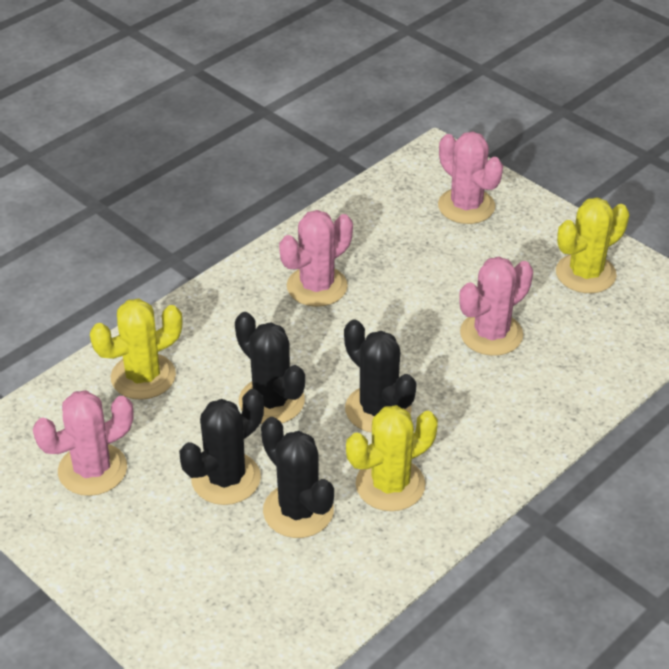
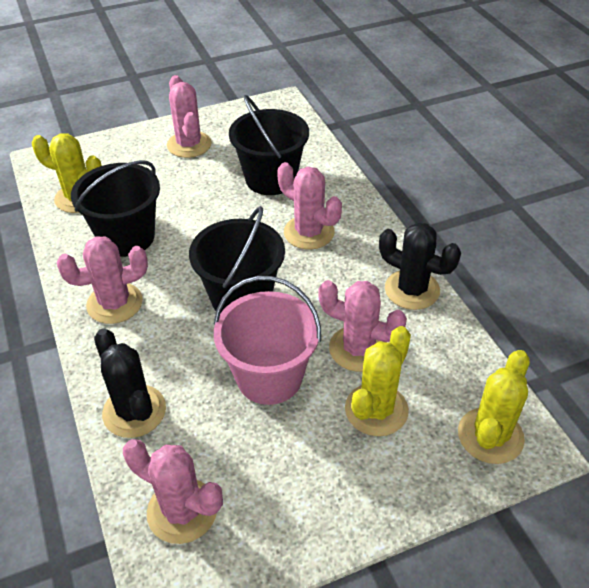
black bucket: none = 0 -> [71,160,160,257] [189,206,285,313] [229,95,309,195] = 3
black cactus: [179,389,264,505] [235,312,305,424] [261,417,334,538] [344,319,417,433] = 4 -> [94,328,166,438] [379,222,461,310] = 2
pink bucket: none = 0 -> [214,276,321,405] = 1
pink cactus: [33,390,134,496] [279,210,353,307] [438,132,503,224] [459,257,533,356] = 4 -> [57,236,148,324] [123,439,223,544] [167,75,212,158] [277,162,342,250] [318,280,407,372] = 5

